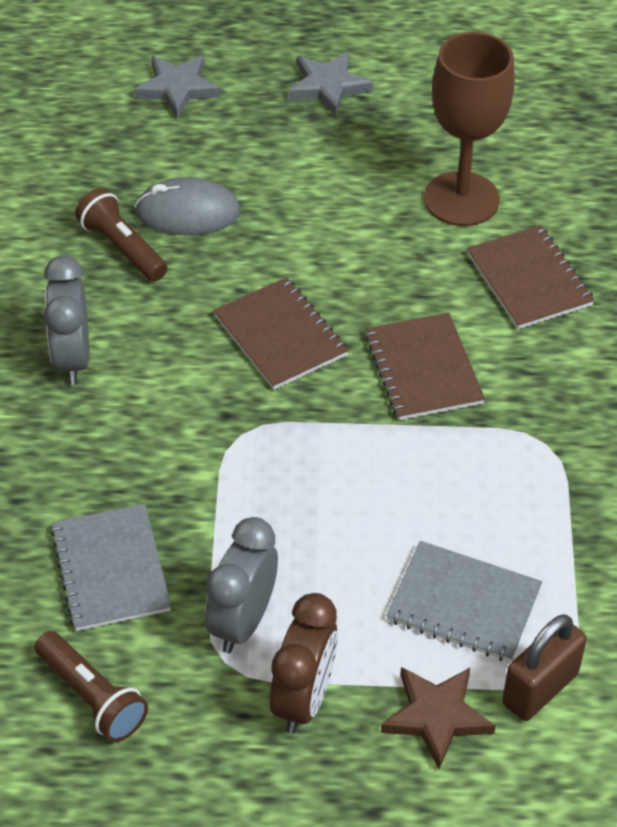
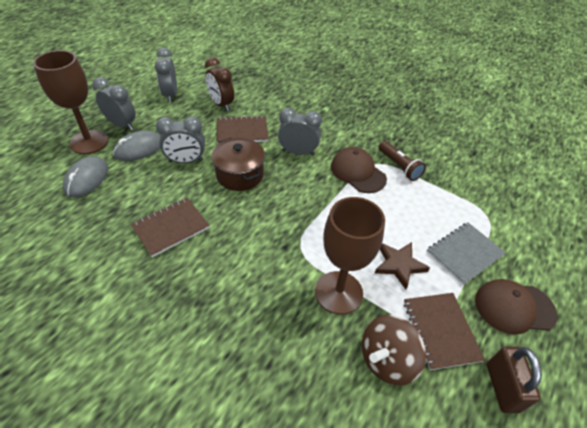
brown cap: none = 0 -> [331,147,387,193] [475,279,557,335] = 2
brown flashlight: [35,631,148,742] [75,188,168,282] = 2 -> [378,141,426,181] = 1
brown goblet: [424,32,515,226] = 1 -> [33,50,108,154] [315,197,385,314] = 2
brown pot: none = 0 -> [212,138,265,191] = 1
brown spinning top: none = 0 -> [362,315,426,386] = 1
grey clock: [44,256,89,385] [205,517,278,653] = 2 -> [92,77,136,130] [155,48,177,103] [156,116,205,163] [278,108,322,155] = 4
grey mouse: [134,177,241,235] = 1 -> [62,156,108,197] [113,130,160,161] = 2
grey notebook: [50,504,172,631] [386,541,542,662] = 2 -> [427,223,506,285] = 1
grey star: [134,55,220,119] [288,52,373,116] = 2 -> none = 0

